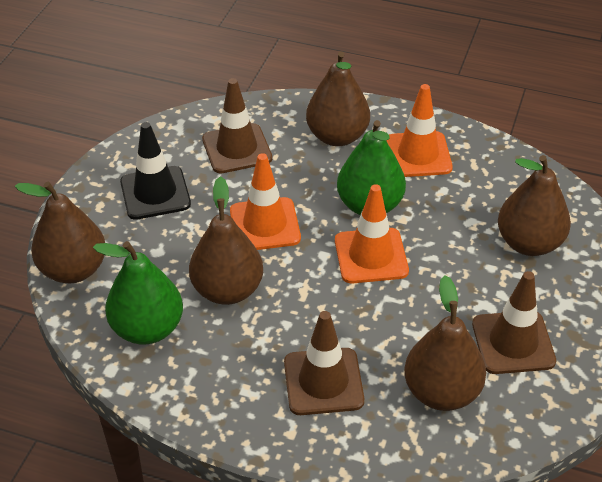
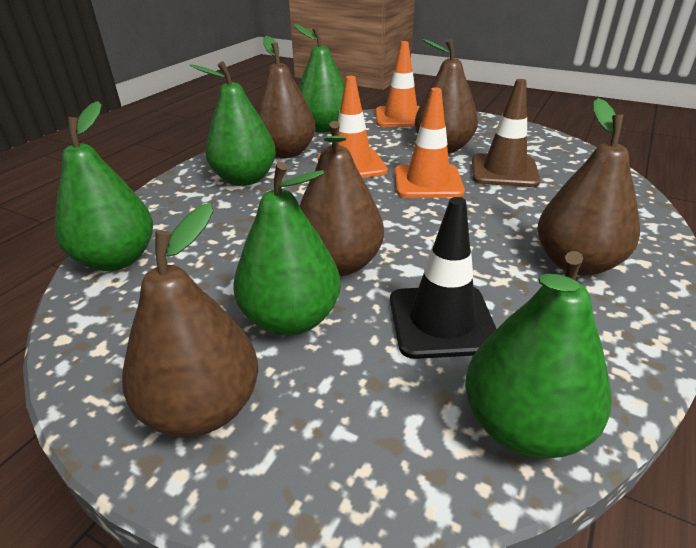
brown traffic cone: [202,78,272,173] [284,311,364,415] [472,271,556,374] = 3 -> [472,79,540,187] = 1
green pear: [93,241,183,344] [337,120,406,215] = 2 -> [55,101,153,271] [189,61,276,186] [233,162,341,336] [294,24,345,132] [465,251,612,459] = 5

